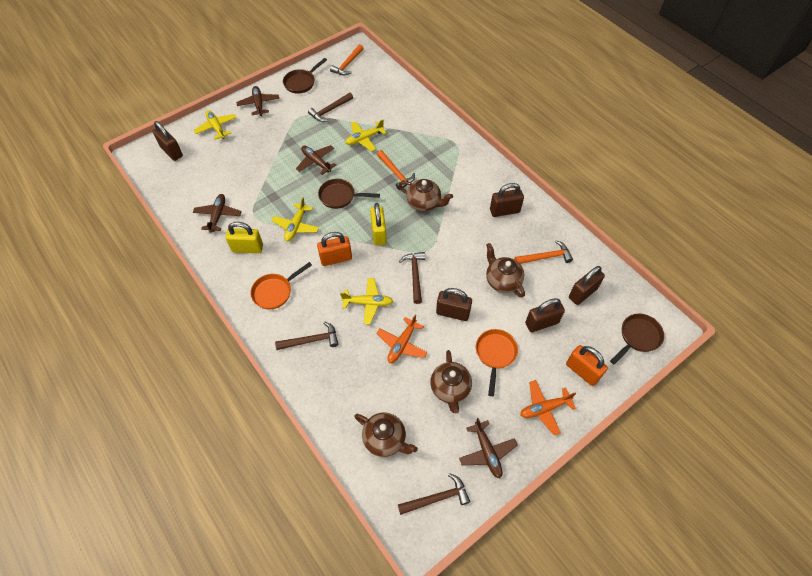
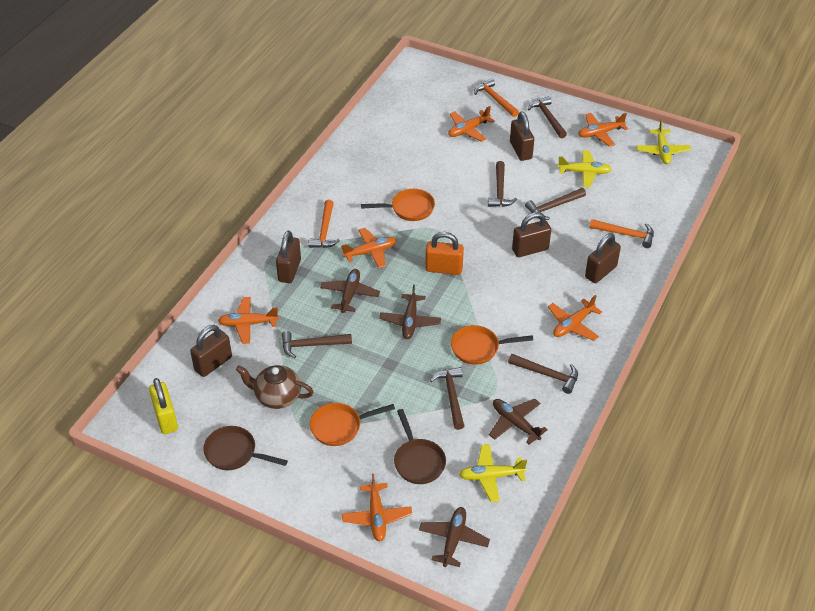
brown hammer: [275,321,338,350] [308,93,353,122] [398,473,470,515] [399,252,425,304] = 4 -> [282,331,352,358] [430,367,464,430] [488,161,517,207] [508,354,578,394] [525,188,586,220] [528,96,567,138] = 6
brown pan: [283,58,327,94] [318,179,380,209] [610,314,664,365] = 3 -> [203,426,288,470] [394,409,446,484] = 2
brown teapot: [354,413,418,457] [398,179,453,211] [430,350,472,413] [486,243,525,298] = 4 -> [236,365,313,409] = 1
orange padlock: [317,232,352,266] [566,345,608,386] = 2 -> [425,232,464,275] = 1
orange pan: [250,262,312,310] [476,329,518,396] = 2 -> [310,403,395,446] [361,189,435,221] [451,325,533,365] = 3
orange plane: [376,314,428,363] [520,380,576,435] = 2 -> [218,297,279,344] [341,228,397,268] [342,474,412,541] [448,106,495,142] [548,295,602,341] [578,113,628,147] = 6
yellow padlock: [226,222,263,253] [370,203,387,246] = 2 -> [149,378,178,434] = 1
yellow plane: [194,110,237,140] [271,197,319,241] [340,278,393,324] [345,120,386,152] = 4 -> [459,444,527,502] [557,150,611,187] [636,120,691,164] = 3

